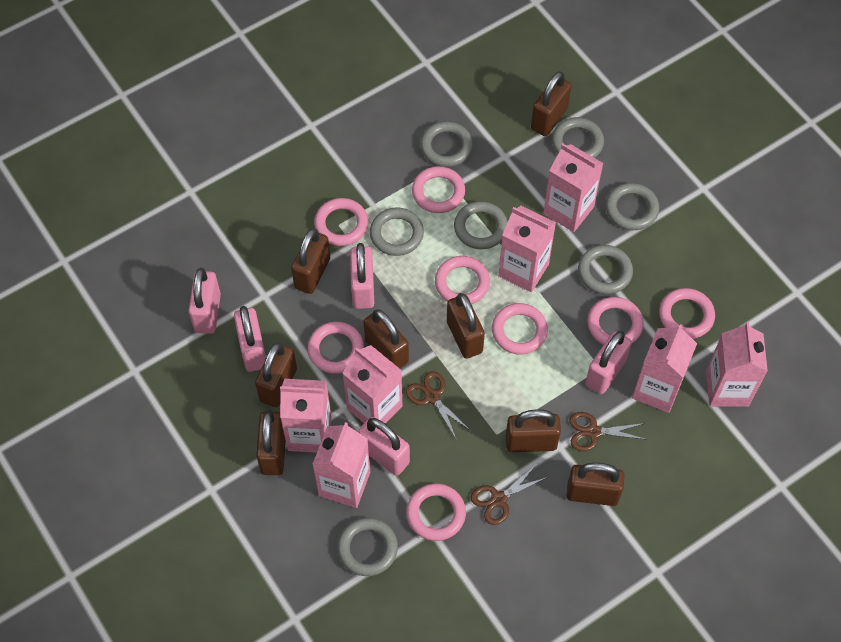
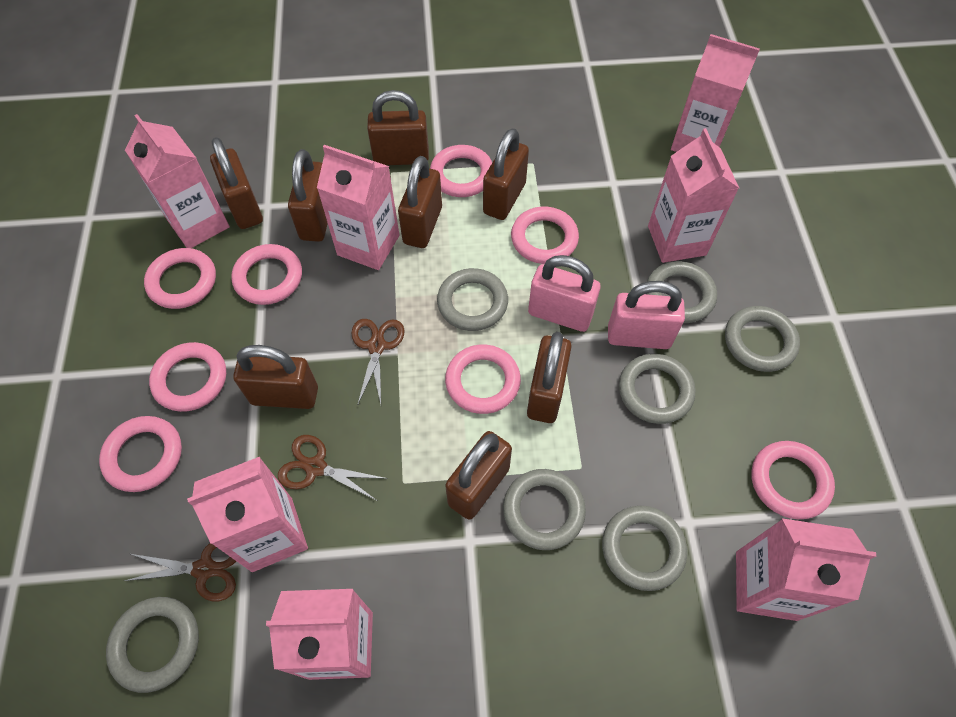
pink padlock: [189,268,221,334] [234,306,266,372] [350,243,374,309] [358,417,410,476] [585,331,632,394] = 5 -> [528,255,601,332] [608,281,685,349] = 2

